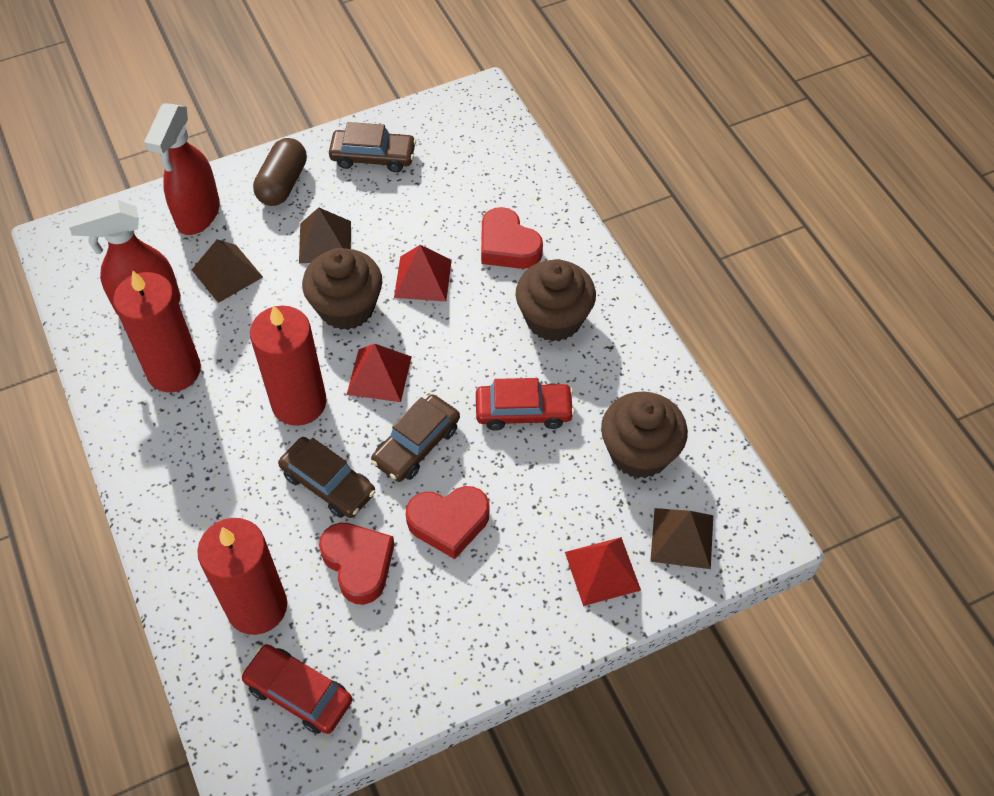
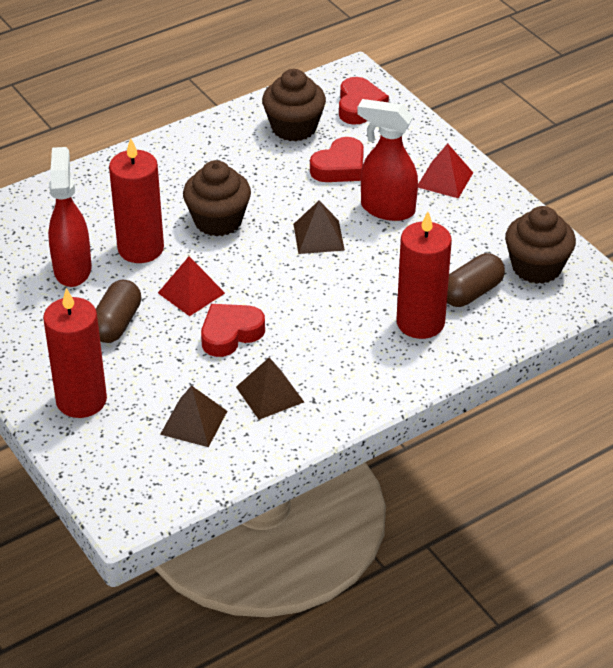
brown capsule: [253,138,307,206] = 1 -> [96,280,141,343] [447,253,505,307] = 2
brown car: [278,437,375,518] [329,122,416,172] [371,394,460,482] = 3 -> none = 0
red car: [241,644,352,734] [476,378,575,431] = 2 -> none = 0
red pyramid: [347,344,412,402] [394,245,452,301] [565,537,641,606] = 3 -> [158,256,225,316] [418,143,473,198] = 2

